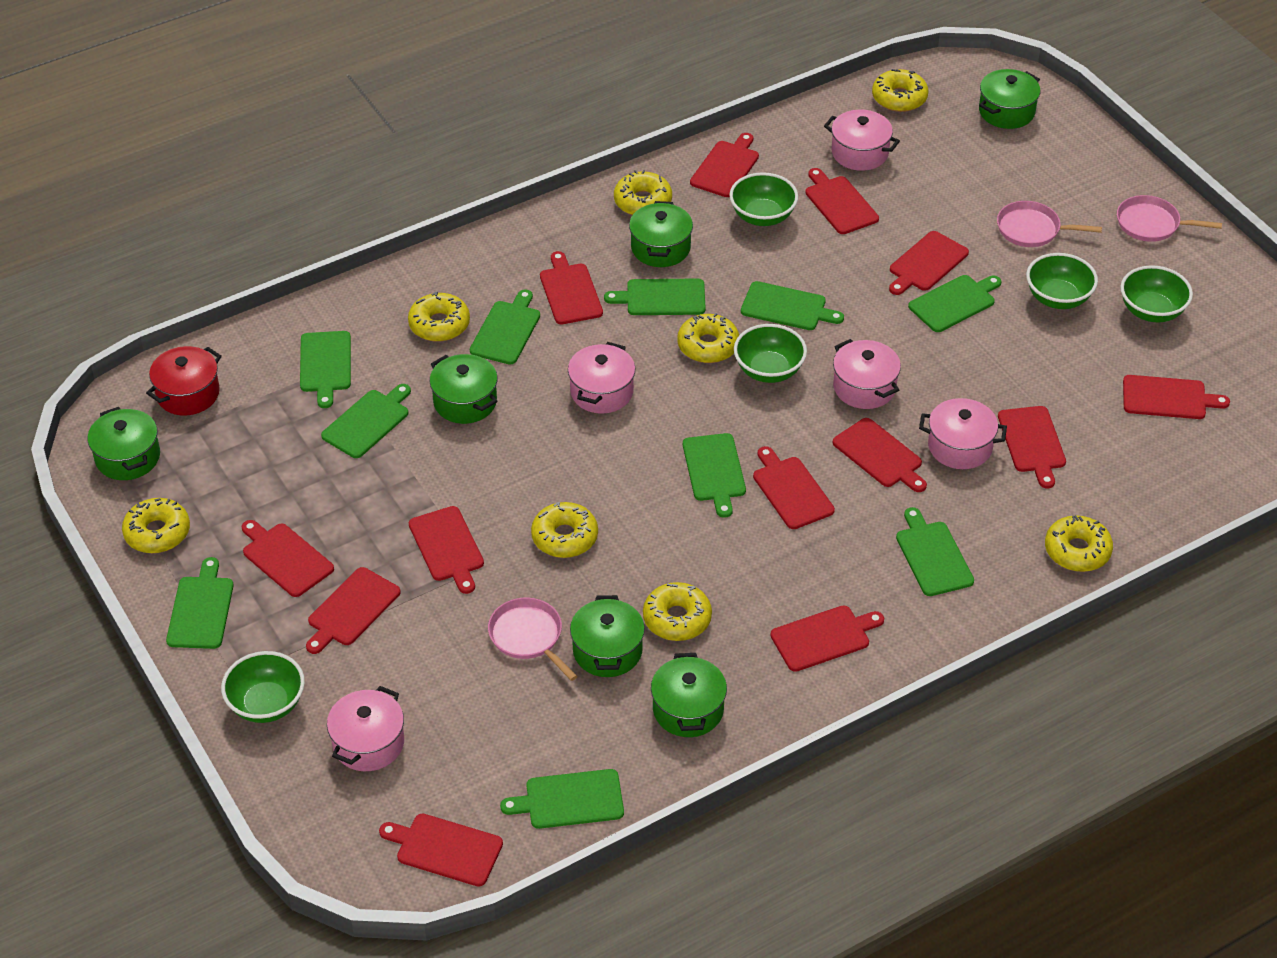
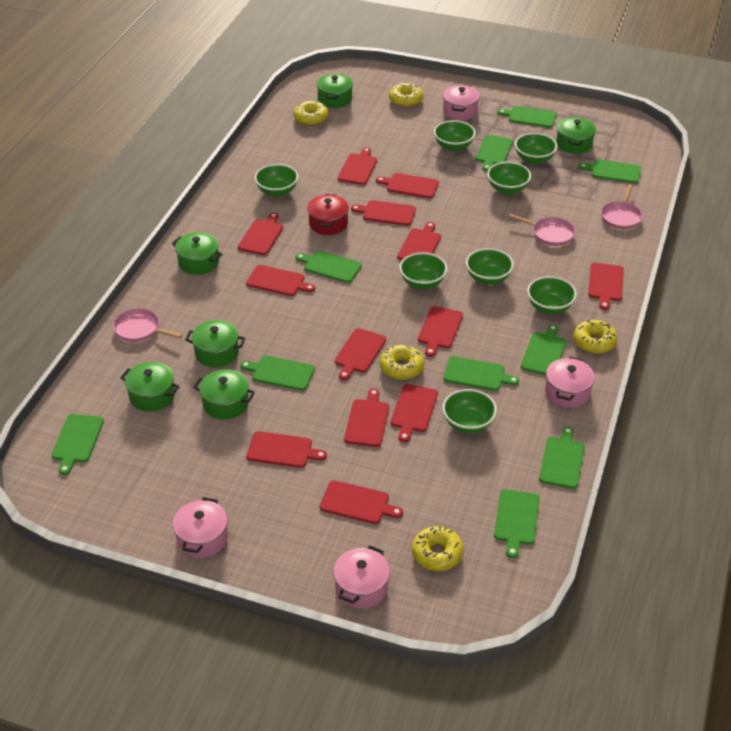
green bowl: [221,651,305,723] [729,172,798,226] [734,324,807,383] [1026,253,1098,309] [1120,265,1193,322] = 5 -> [254,164,299,197] [399,252,448,289] [434,120,476,152] [442,389,497,433] [466,248,514,285] [487,162,531,195] [515,133,558,165] [527,276,577,314] = 8
pink pot: [327,686,404,771] [568,342,636,414] [824,110,900,171] [833,339,901,409] [919,398,1007,469] = 5 -> [173,497,228,558] [333,545,390,609] [443,85,480,120] [545,357,595,408] = 4
yellow donut: [122,498,190,553] [408,292,470,342] [531,502,598,558] [614,170,672,215] [643,582,712,641] [677,313,739,363] [872,69,929,112] [1045,515,1113,572] = 8 -> [293,100,329,126] [380,345,424,380] [389,83,423,107] [412,526,464,571] [573,319,618,354] = 5

